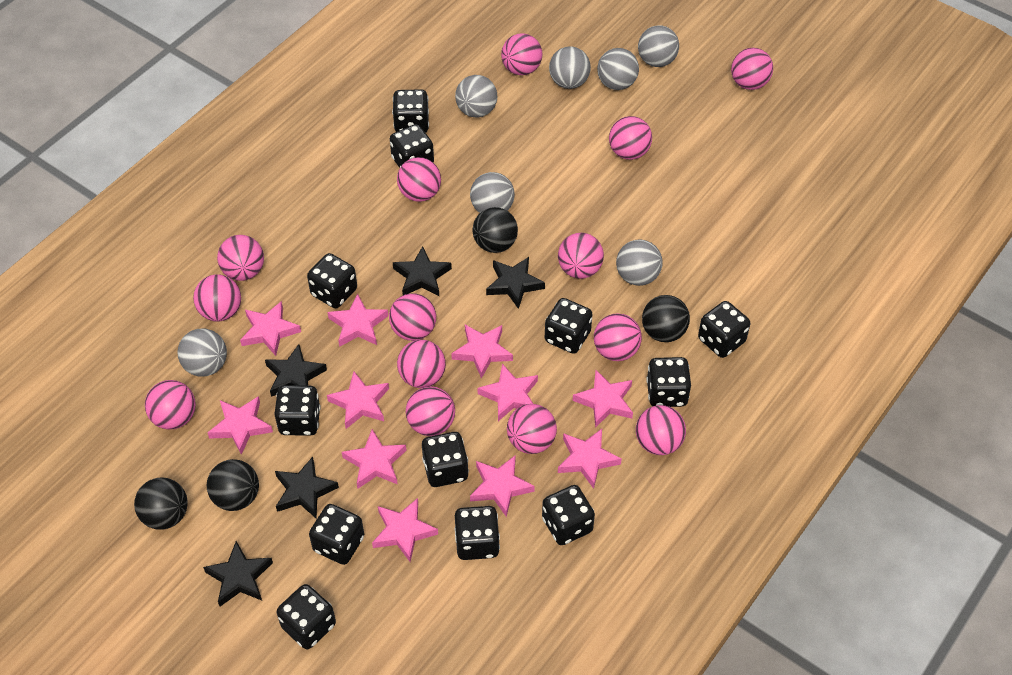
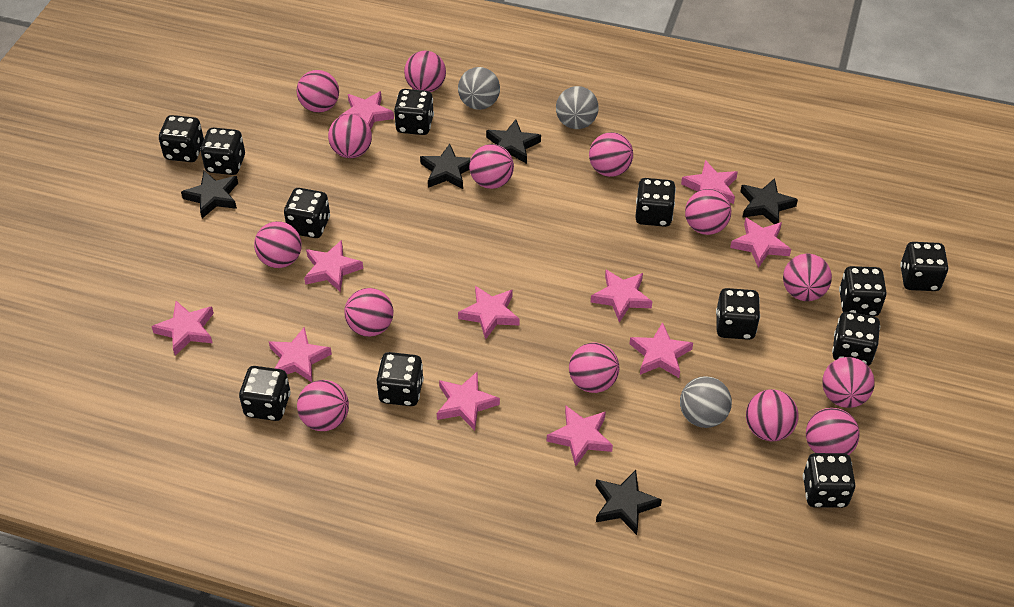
black ball: [134,478,188,530] [207,459,259,511] [473,207,518,253] [642,295,690,342] = 4 -> none = 0
grey ball: [177,329,227,377] [455,75,497,118] [470,172,515,213] [549,46,591,89] [597,48,639,90] [616,239,663,286] [638,26,679,67] = 7 -> [458,67,500,110] [556,86,599,129] [680,376,732,428] = 3

